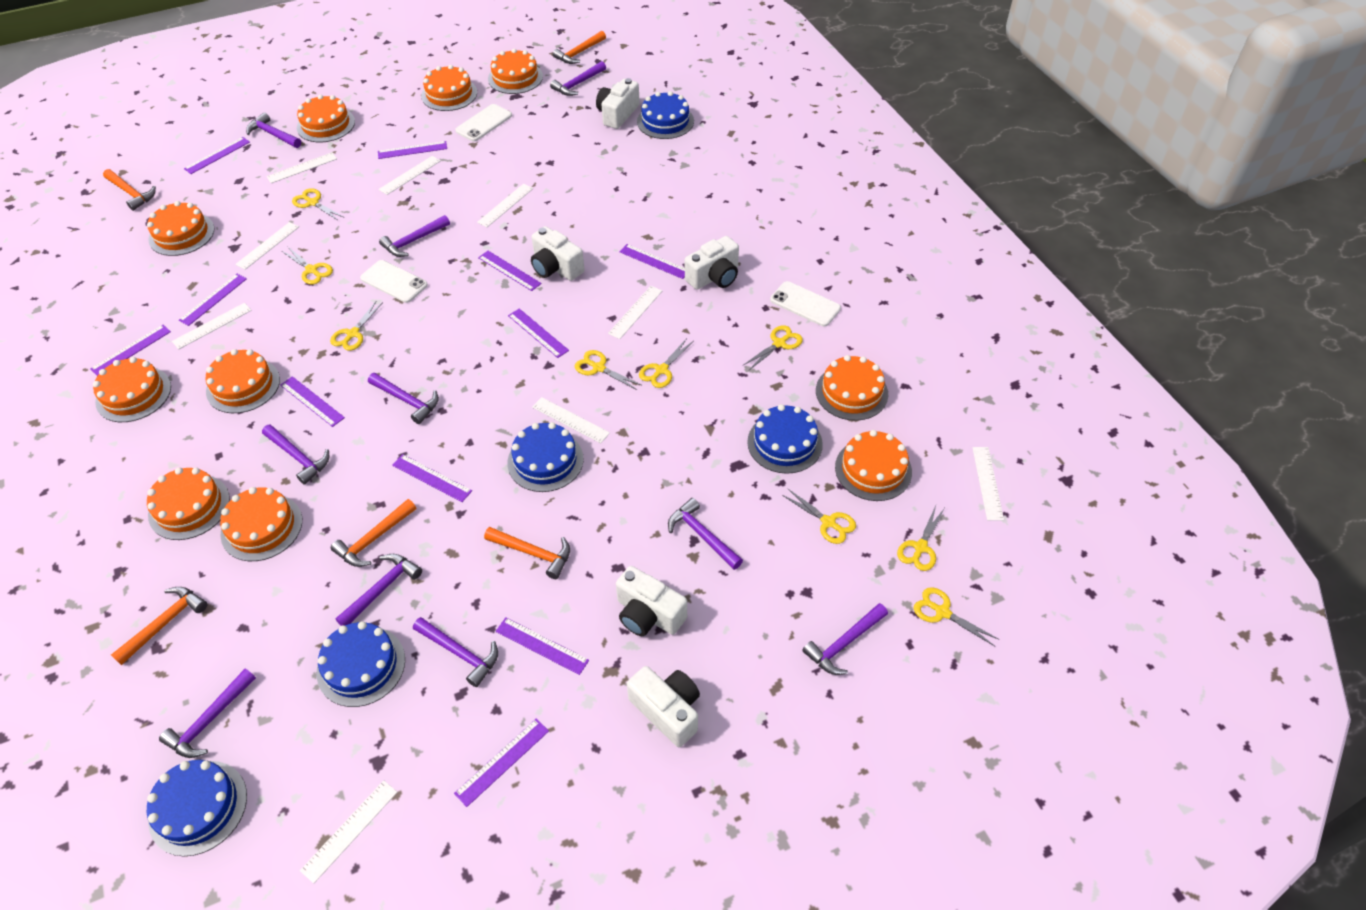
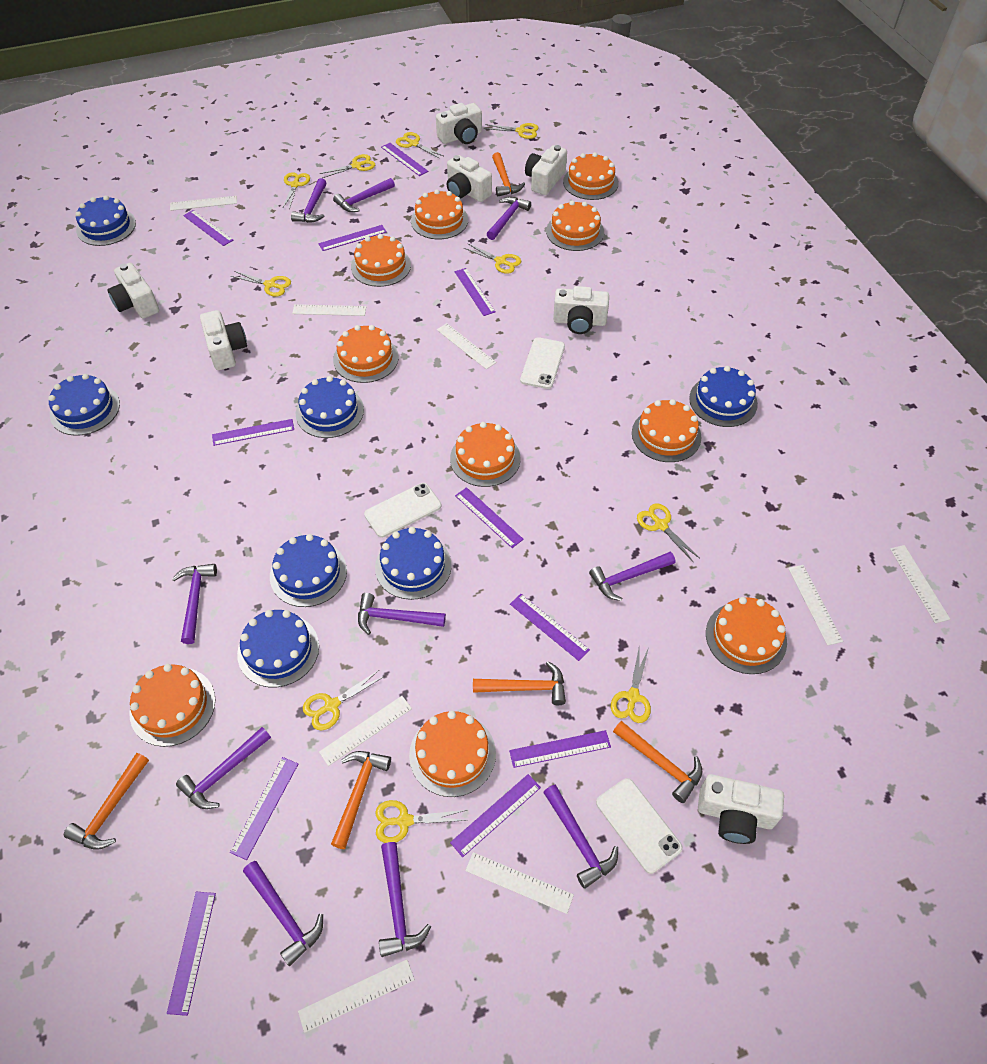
blue cake: [147,760,247,856] [317,621,405,707] [507,422,584,492] [637,91,694,139] [747,404,823,474] = 5 -> [48,374,120,436] [75,195,136,246] [237,610,319,687] [270,534,347,607] [296,376,364,438] [375,527,452,600] [689,366,758,427] = 7
white camera: [531,226,585,281] [596,78,640,129] [616,566,687,636] [627,666,700,747] [685,236,739,290] = 5 -> [107,263,159,319] [200,310,247,370] [436,103,482,144] [447,155,492,202] [525,145,567,195] [553,286,609,334] [698,774,784,844] = 7
white ruler: [172,303,252,349] [235,222,299,270] [267,152,337,183] [300,780,398,884] [379,156,440,195] [477,184,533,227] [532,397,610,443] [608,286,662,339] [972,447,1004,521] = 9 -> [170,196,237,211] [292,304,366,316] [298,959,415,1033] [319,696,412,766] [437,323,496,370] [465,852,574,914] [788,565,843,646] [890,545,950,624] = 8
yellow scissors: [282,246,333,285] [292,188,345,221] [330,302,383,351] [575,350,641,390] [639,338,693,388] [744,325,803,370] [782,488,856,544] [897,506,945,571] [914,587,1000,646] = 9 -> [231,271,291,297] [283,172,310,209] [303,670,385,731] [319,154,375,178] [375,800,467,843] [396,132,443,159] [464,244,521,274] [484,123,539,139] [611,647,651,723] [637,503,699,562] = 10

